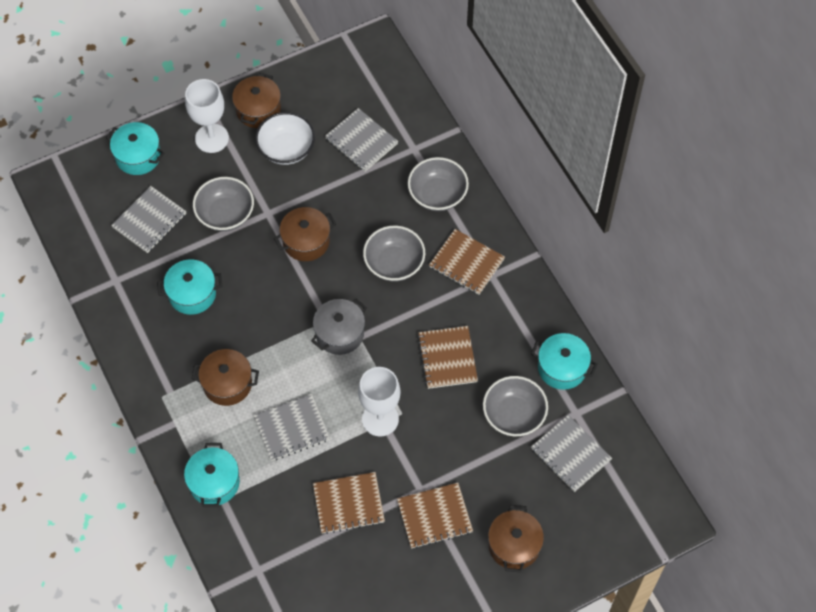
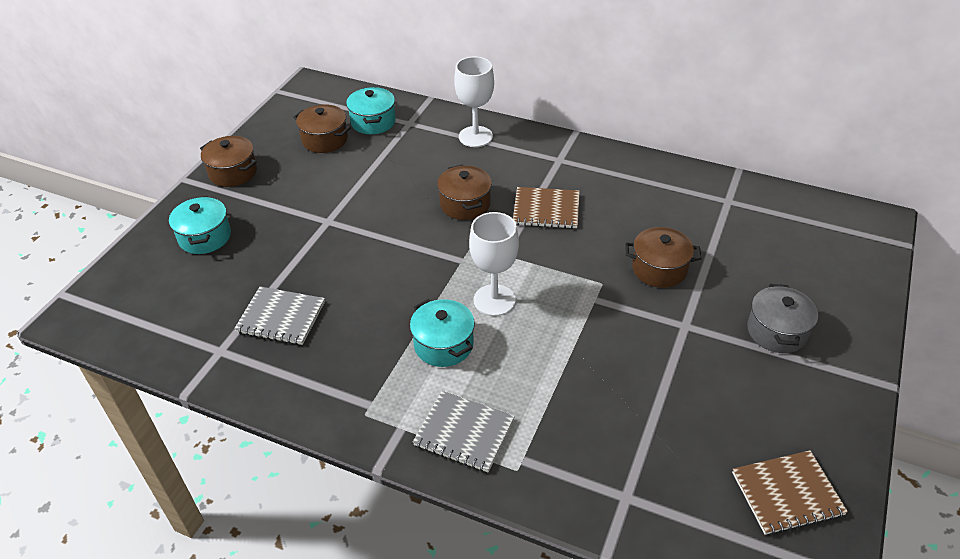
brown notebook: [313,472,385,534] [397,483,473,549] [418,326,478,389] [429,229,505,295] = 4 -> [513,187,580,229] [732,450,848,535] = 2
grey bowl: [193,177,254,231] [363,226,425,282] [408,157,469,211] [483,376,548,436] = 4 -> none = 0
grey notebook: [111,186,186,253] [254,394,330,461] [325,108,398,172] [531,415,612,492] = 4 -> [234,286,325,345] [413,391,515,472] = 2
turquoise pot: [106,122,165,175] [157,259,222,315] [184,443,240,507] [531,333,598,390] = 4 -> [169,196,231,254] [346,87,396,134] [410,299,475,367] = 3
white bowl: [255,112,315,165] = 1 -> none = 0

